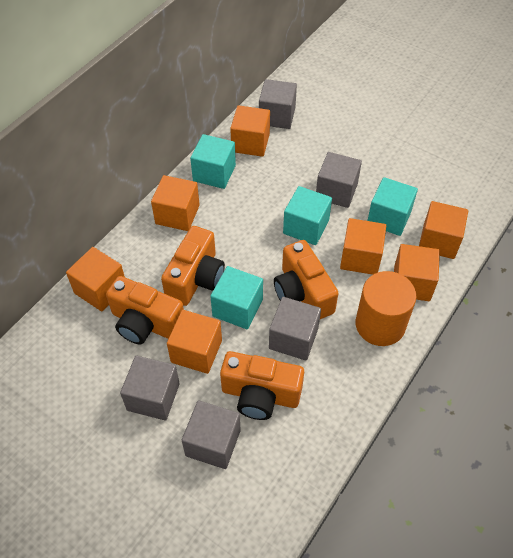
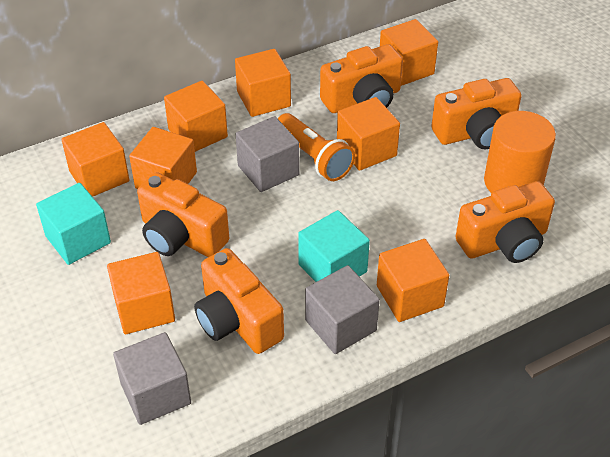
grey cube: [120,356,180,420] [182,400,241,469] [259,79,297,129] [269,297,321,360] [316,152,362,208] = 5 -> [113,332,191,425] [236,116,299,192] [305,265,380,354] = 3
orange camera: [106,276,184,344] [161,226,225,306] [220,351,304,420] [274,240,339,319] = 4 -> [137,172,229,257] [194,248,284,354] [320,44,403,113] [431,78,522,149] [455,181,555,263] = 5
orange cube: [66,247,125,312] [151,175,200,231] [167,310,222,374] [230,105,270,157] [340,218,386,275] [394,244,440,301] [419,201,468,259] = 7 -> [61,122,129,197] [107,252,175,334] [129,127,197,189] [164,81,228,152] [235,49,291,117] [337,97,400,171] [377,239,449,322] [380,19,438,86] = 8
orange flashlight: none = 0 -> [278,113,355,181] = 1
turquoise cube: [190,134,236,189] [210,266,263,329] [283,186,332,245] [367,177,418,236] = 4 -> [36,183,111,265] [298,210,370,282] = 2

